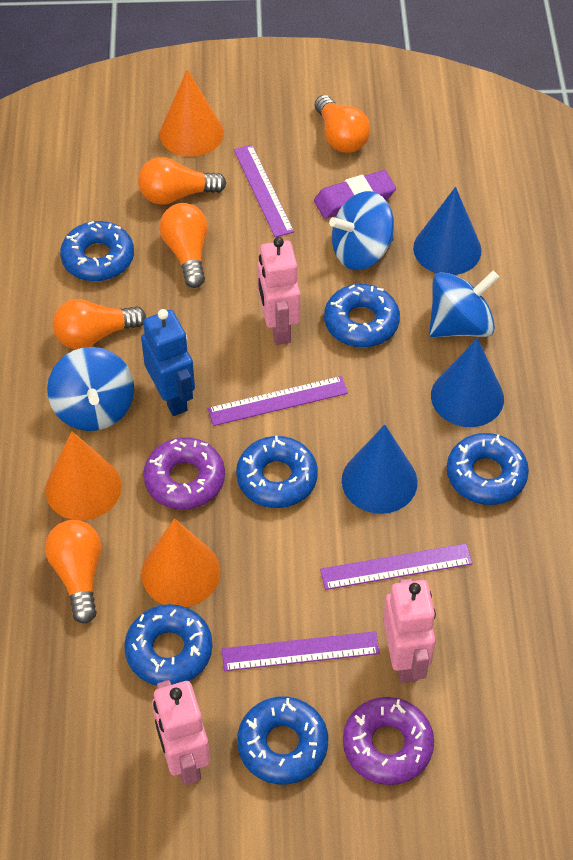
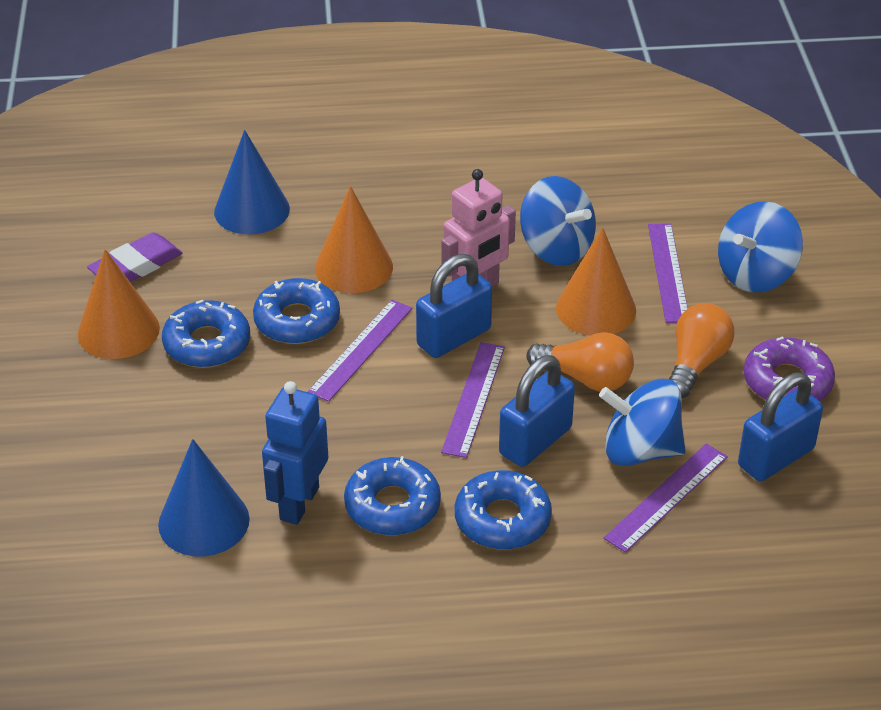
blue cone: [342,424,418,514] [413,187,482,275] [431,338,504,427] = 3 -> [158,439,250,556] [214,130,290,235] = 2
blue donut: [60,221,134,281] [124,604,213,686] [236,436,318,508] [237,697,328,784] [324,284,400,347] [447,433,529,505] = 6 -> [162,300,250,368] [253,278,340,344] [344,456,441,536] [455,470,552,550] = 4
blue padlock: none = 0 -> [416,254,492,358] [499,355,575,467] [738,372,823,481] = 3
orange light bulb: [45,520,101,624] [53,299,146,350] [138,157,226,205] [159,203,208,288] [315,95,370,153] = 5 -> [526,332,634,391] [669,303,734,398] = 2
pink robot: [152,680,210,785] [258,237,300,345] [383,578,436,683] = 3 -> [441,169,516,287] = 1
purple donut: [143,437,225,510] [343,697,434,785] = 2 -> [744,336,835,401] = 1

